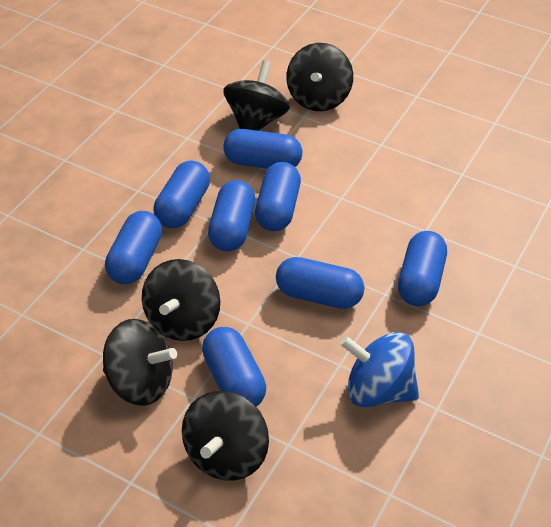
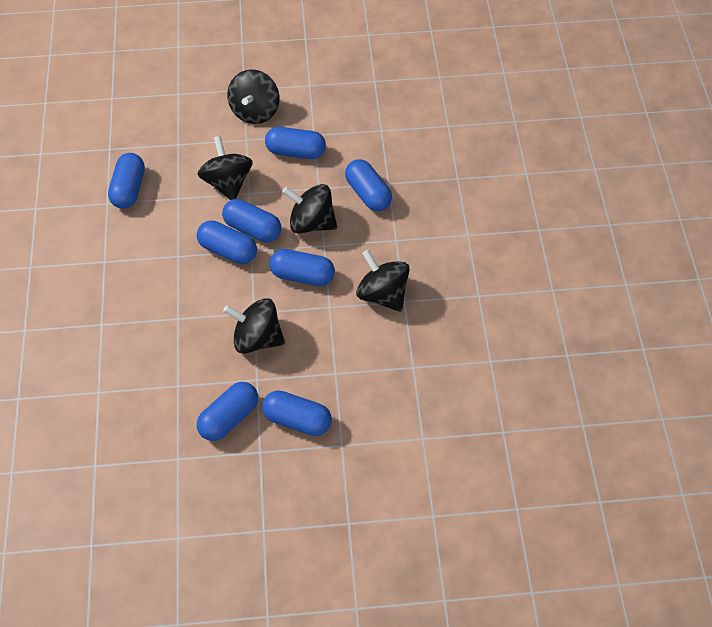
blue spinning top: [340,332,419,407] = 1 -> none = 0

